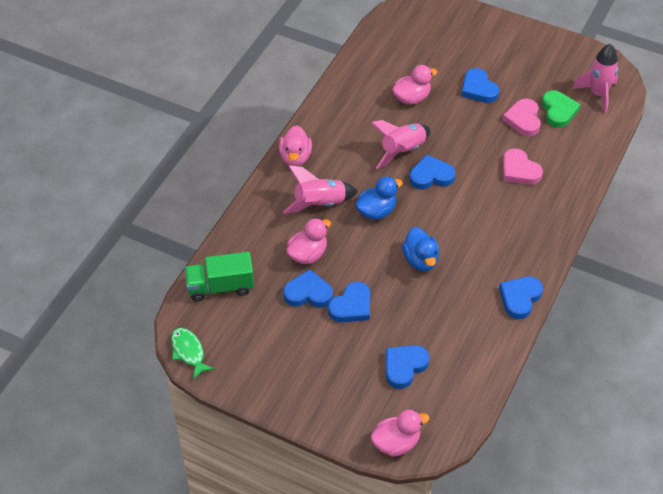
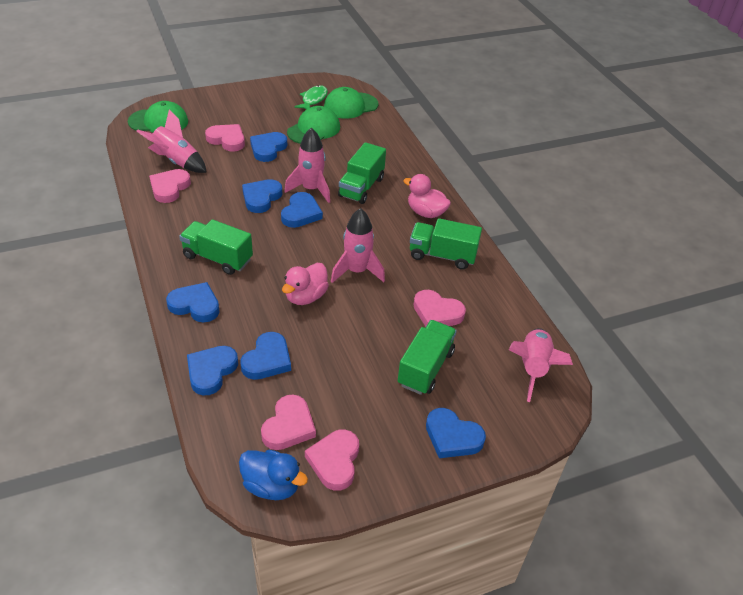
blue duck: [355,176,403,220] [402,227,439,271] = 2 -> [239,450,308,500] = 1
blue heart: [283,269,333,308] [328,282,370,322] [386,345,430,389] [409,155,455,189] [461,68,499,103] [499,277,543,319] = 6 -> [166,282,220,322] [187,346,238,396] [240,332,291,380] [242,179,282,213] [250,132,287,162] [281,192,323,228] [426,408,486,458] = 7
green cap: none = 0 -> [128,101,188,133] [287,106,340,144] [324,87,378,119] = 3
green heart: [542,90,581,128] = 1 -> none = 0
green truck: [185,252,254,302] = 1 -> [179,219,253,275] [338,142,386,204] [398,320,457,395] [410,218,482,270] = 4
pink duck: [279,125,312,166] [286,218,331,264] [371,410,429,457] [392,65,437,105] = 4 -> [282,263,329,305] [404,174,451,218] = 2
pink heart: [502,99,541,136] [503,148,543,185] = 2 -> [149,169,191,203] [205,124,245,151] [261,395,316,450] [305,430,359,491] [413,290,466,327] = 5
pink rocket: [283,165,358,214] [371,120,431,169] [573,44,618,114] = 3 -> [137,109,207,173] [284,128,330,203] [331,208,385,283] [509,328,573,402] = 4

